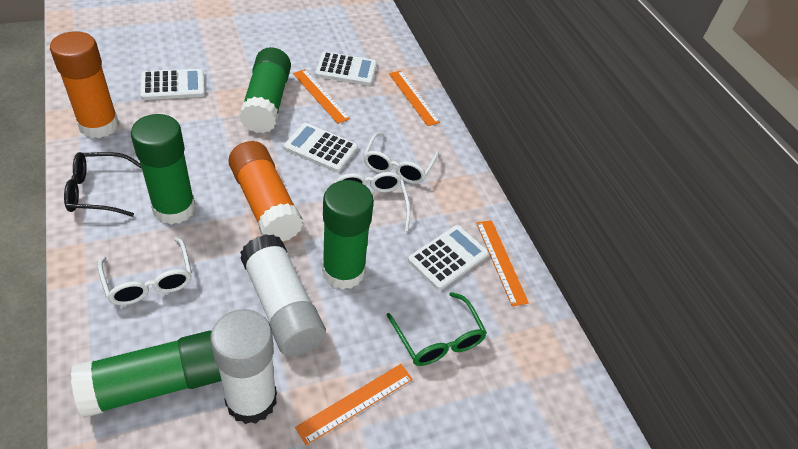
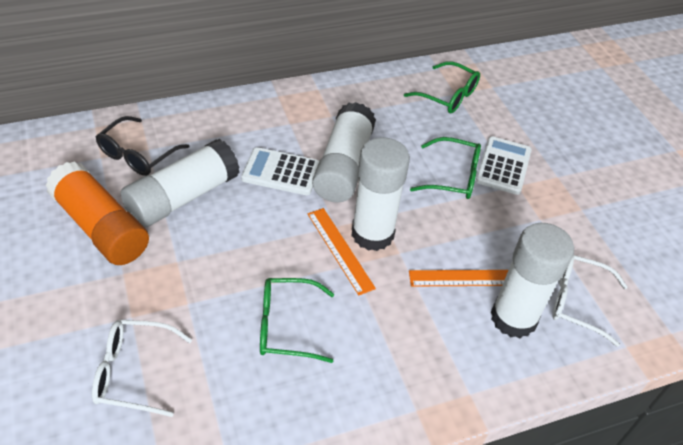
green glasses: [386,292,487,366] = 1 -> [260,278,334,363] [404,61,480,114] [410,137,481,199] = 3
green glue stick: [71,330,221,418] [131,114,196,224] [239,47,291,134] [322,180,374,290] = 4 -> none = 0
orange glue stick: [50,31,119,138] [228,141,303,242] = 2 -> [45,161,149,265] = 1
orange ruler: [293,69,350,124] [295,364,413,445] [389,71,440,126] [476,220,529,306] = 4 -> [308,208,376,295] [409,270,508,287] = 2
white calculator: [140,69,205,100] [284,123,358,172] [315,52,377,86] [408,225,489,290] = 4 -> [241,147,319,195] [476,136,532,195] = 2
white glasses: [98,237,192,305] [334,172,410,231] [363,132,439,184] = 3 -> [92,320,192,417] [552,255,628,347] = 2
white glue stick: [210,309,277,424] [240,234,326,356] = 2 -> [121,139,240,228] [312,102,376,202] [351,137,410,251] [491,223,574,338] = 4

